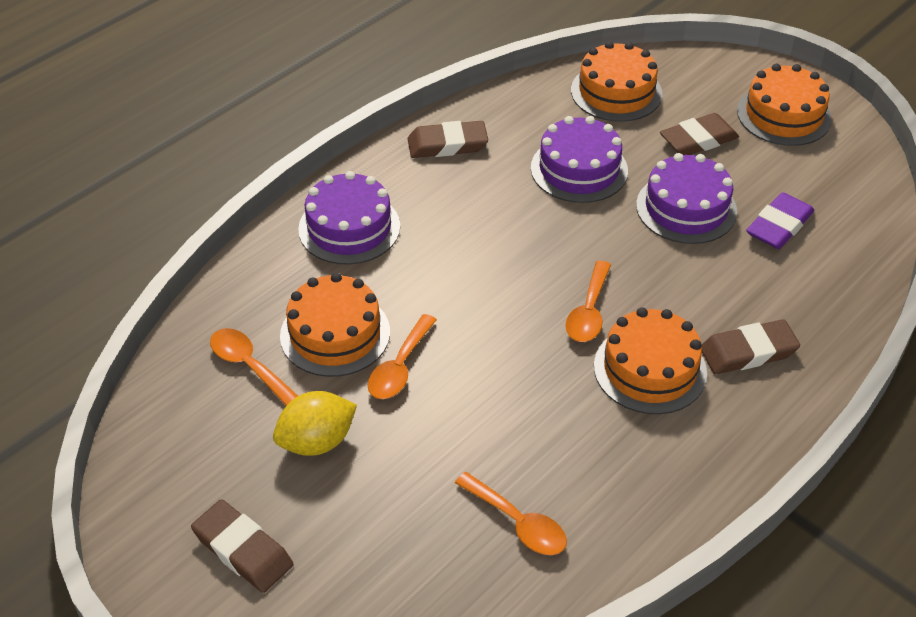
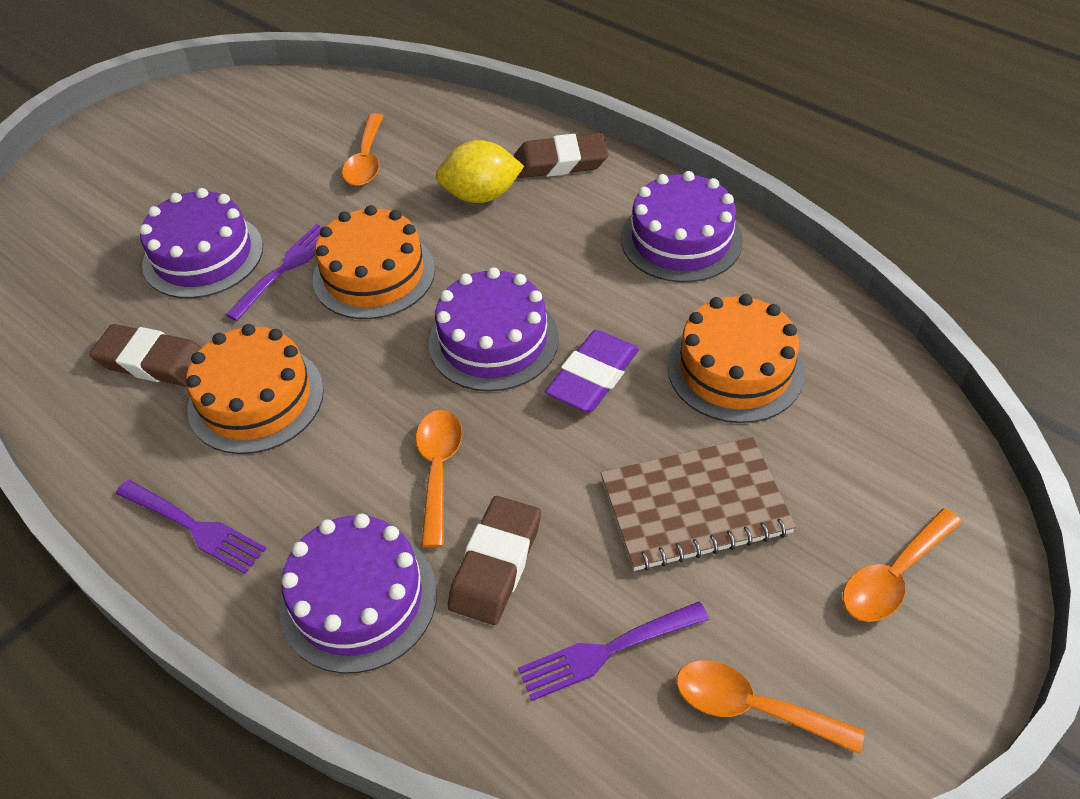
brown eraser: [191,499,293,593] [408,121,488,158] [660,113,739,155] [702,319,800,374] = 4 -> [89,324,202,387] [448,496,541,625] [514,133,608,178] = 3
brown notebook: none = 0 -> [601,437,796,571] = 1
orange cake: [280,273,390,377] [571,41,662,122] [594,308,707,414] [737,64,832,146] = 4 -> [186,324,324,454] [313,205,435,319] [667,294,805,423] = 3
purple cake: [298,171,400,265] [531,116,628,203] [636,153,737,244] = 3 -> [139,188,263,299] [279,513,437,674] [429,267,559,392] [621,171,743,283] = 4
purple fork: none = 0 -> [116,480,267,574] [225,224,323,321] [518,602,709,701] = 3

